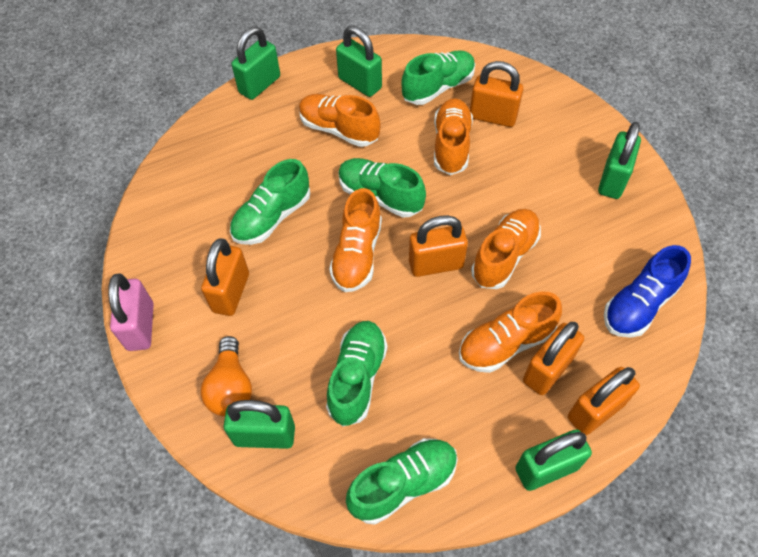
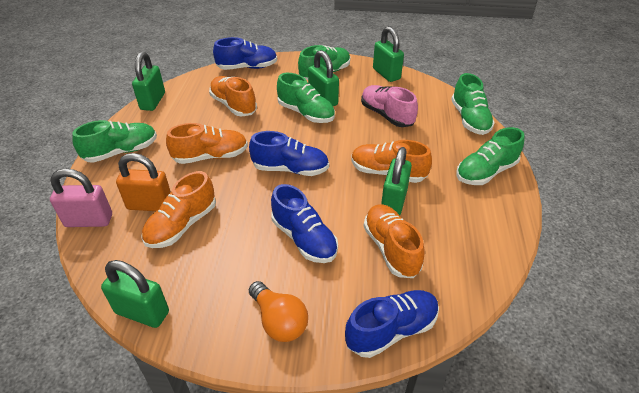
blue shoe: [604,245,691,338] = 1 -> [213,37,277,70] [249,131,329,176] [271,184,338,263] [345,290,439,358] = 4
orange padlock: [201,238,249,316] [409,215,468,277] [470,61,523,127] [523,322,584,395] [568,367,640,435] = 5 -> [116,153,171,211] = 1
pink shoe: none = 0 -> [361,85,418,127] = 1

